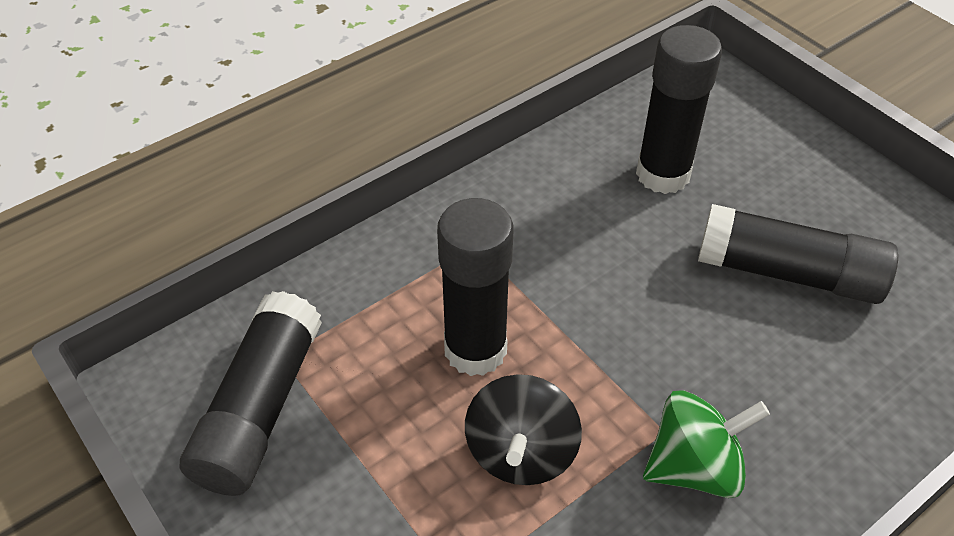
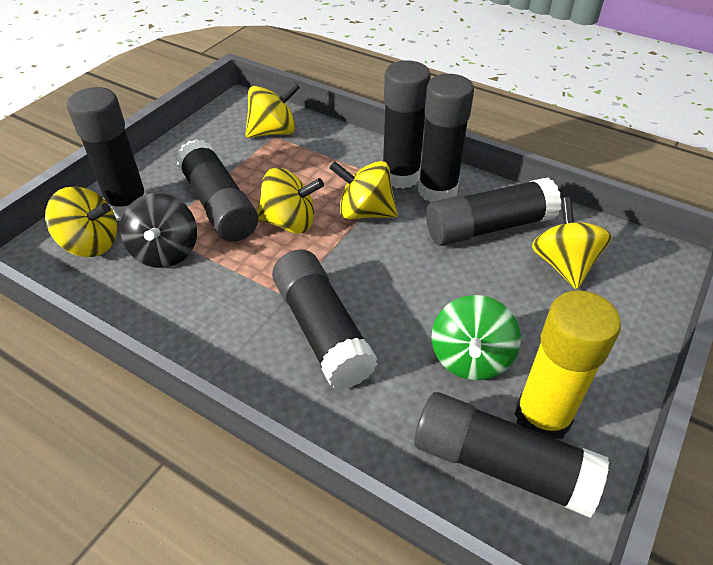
black glue stick: [180,291,322,496] [437,198,513,376] [636,25,722,194] [698,204,898,304] = 4 -> [67,87,147,219] [176,139,258,242] [272,249,377,389] [383,60,431,189] [414,392,609,518] [418,74,474,203] [426,177,561,246] = 7
yellow glue stick: none = 0 -> [515,290,621,439] = 1
yellow spinning top: none = 0 -> [45,186,117,257] [245,82,300,138] [257,168,324,234] [330,161,398,220] [532,197,612,289] = 5

